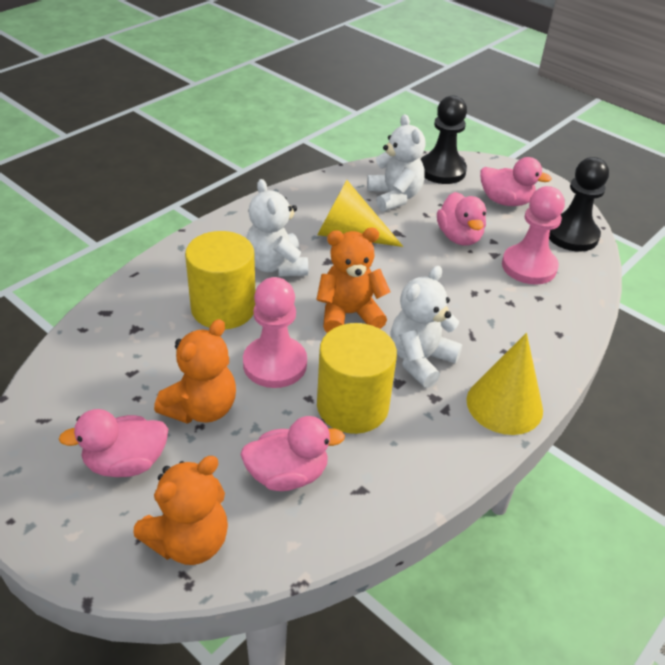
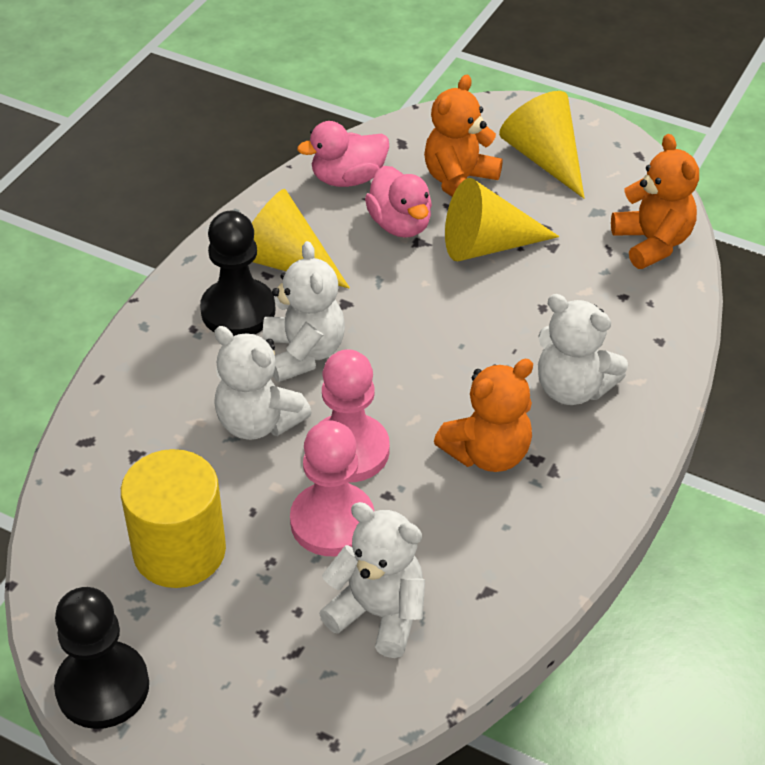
pink duck: [59,409,168,477] [241,416,345,491] [437,192,486,246] [480,157,552,206] = 4 -> [297,121,389,187] [365,166,432,238] = 2
white teddy bear: [246,179,308,276] [367,114,425,212] [391,266,463,388] = 3 -> [214,326,312,440] [263,241,345,382] [319,502,425,658] [538,294,628,405] = 4
yellow cone: [317,180,403,247] [467,333,543,435] = 2 -> [252,189,350,289] [445,178,559,261] [499,91,585,199] = 3
yellow cylinder: [185,231,255,329] [317,323,397,434] = 2 -> [121,449,226,588] = 1

